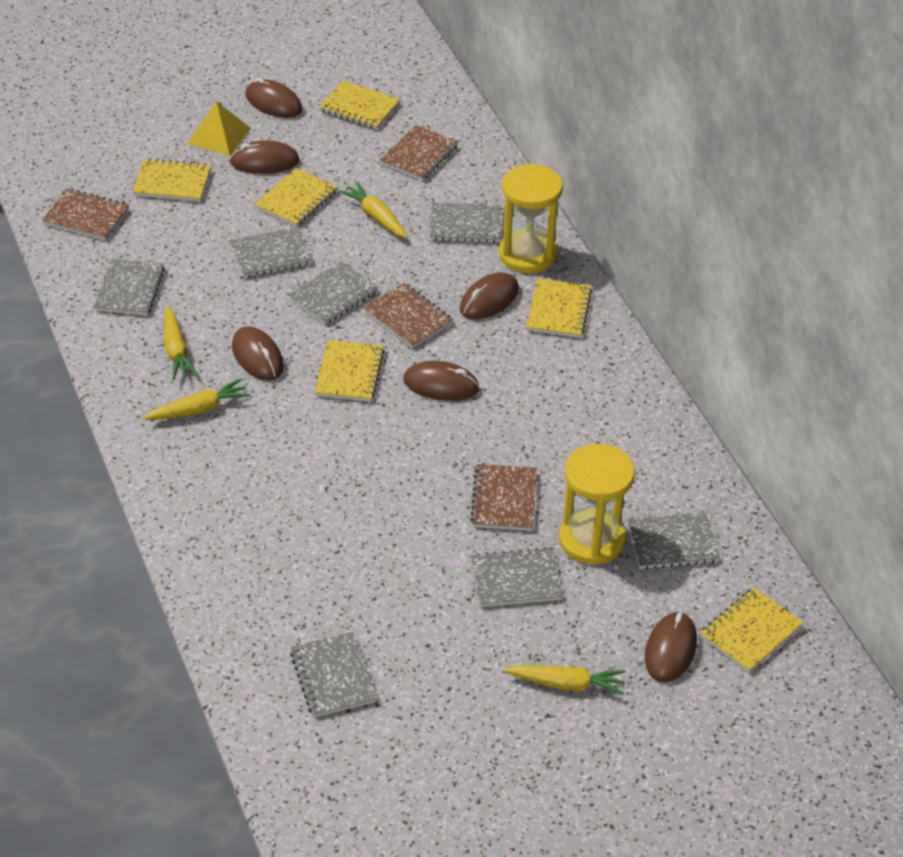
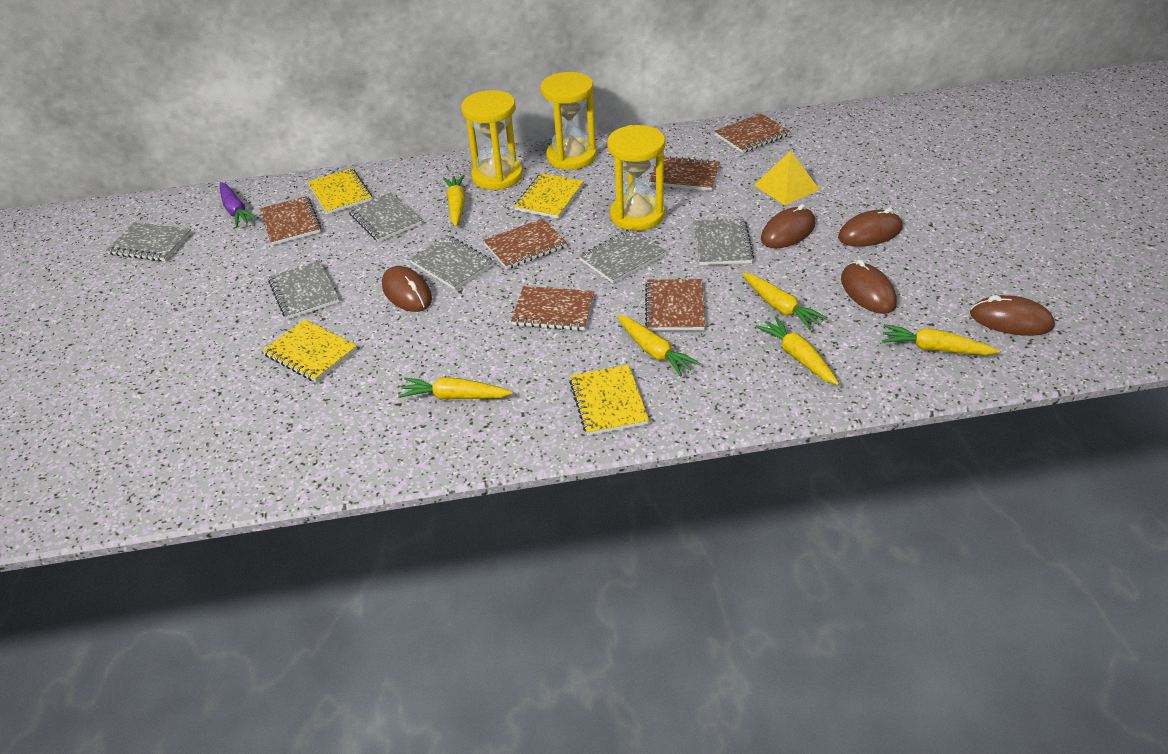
brown mouse: [230,140,300,174] [232,326,284,381] [245,77,302,118] [404,361,480,401] [460,273,519,319] [645,612,697,683] = 6 -> [382,266,432,312] [761,204,815,248] [838,208,902,247] [841,259,897,314] [970,295,1055,336] = 5
brown notebook: [42,189,129,240] [363,283,453,348] [380,125,458,181] [470,464,537,531] = 4 -> [260,196,322,245] [483,218,567,269] [511,286,594,331] [645,279,705,331] [649,156,720,191] [714,113,790,153] = 6
grey notebook: [93,258,165,316] [230,226,312,278] [288,261,378,325] [290,632,377,717] [430,202,501,243] [471,547,563,607] [627,512,720,570] = 7 -> [106,222,192,261] [268,261,339,319] [348,192,422,242] [409,235,494,290] [579,229,666,283] [693,219,754,265] = 6
purple carrot: none = 0 -> [220,182,258,227] = 1
yellow carrot: [143,379,250,420] [164,306,199,380] [339,182,408,238] [504,665,626,695] = 4 -> [398,377,513,400] [443,175,465,227] [617,315,700,377] [742,273,828,330] [755,316,839,385] [882,324,1000,355] = 6
yellow hourglass: [499,164,563,273] [559,444,635,565] = 2 -> [461,90,523,190] [540,72,597,170] [607,125,665,231] = 3
yellow notebook: [133,159,211,202] [254,168,337,227] [315,340,385,402] [319,81,400,129] [526,278,592,338] [700,587,803,673] = 6 -> [262,319,357,382] [308,168,372,214] [514,173,584,219] [569,365,649,436] = 4

